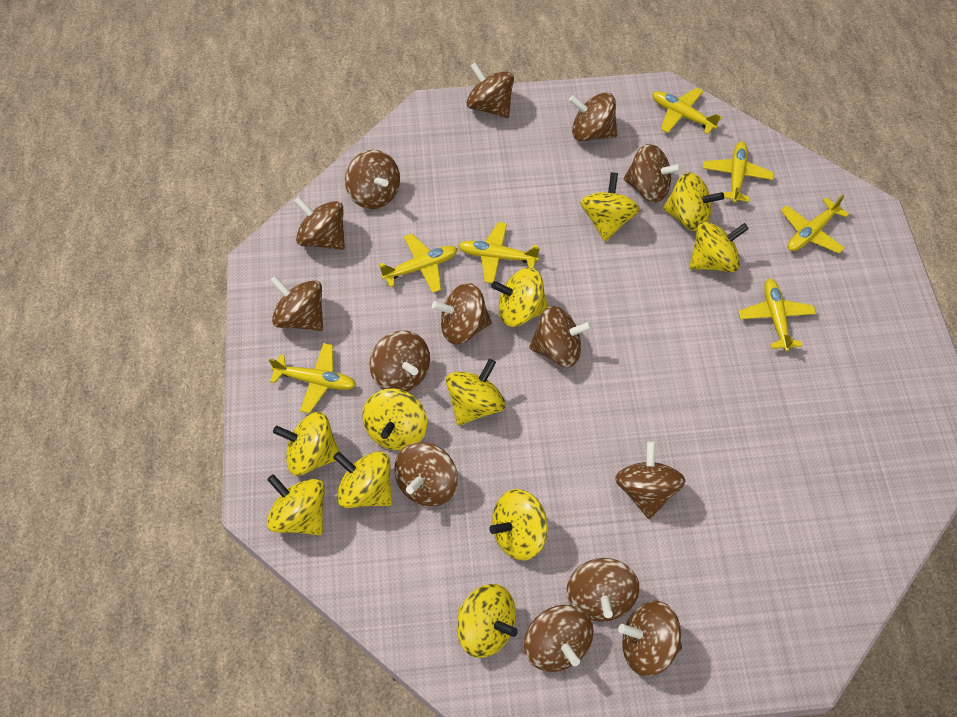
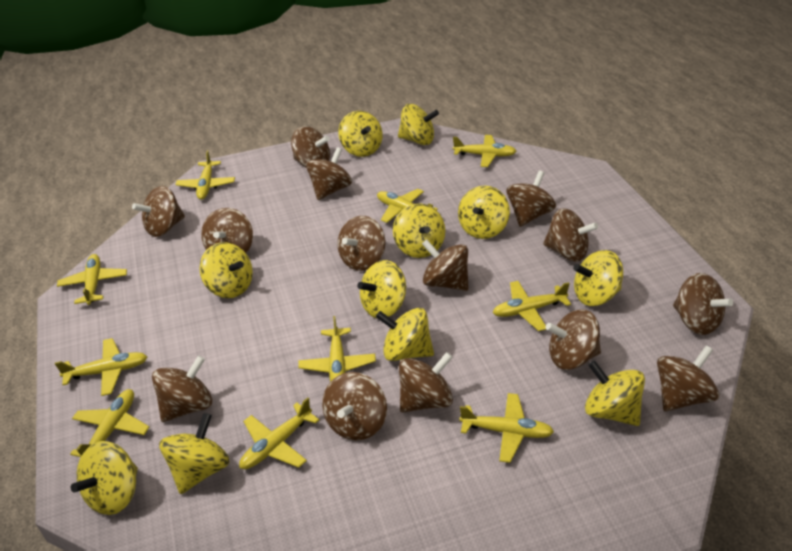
yellow plane: [269,343,356,413] [379,234,457,293] [458,222,540,283] [652,88,722,134] [703,142,774,203] [738,279,816,352] [781,194,849,253] = 7 -> [55,338,147,396] [57,254,127,305] [70,389,149,457] [175,150,235,200] [239,398,319,469] [298,316,376,382] [377,189,438,223] [453,135,516,167] [459,393,554,463] [493,281,571,331] = 10

